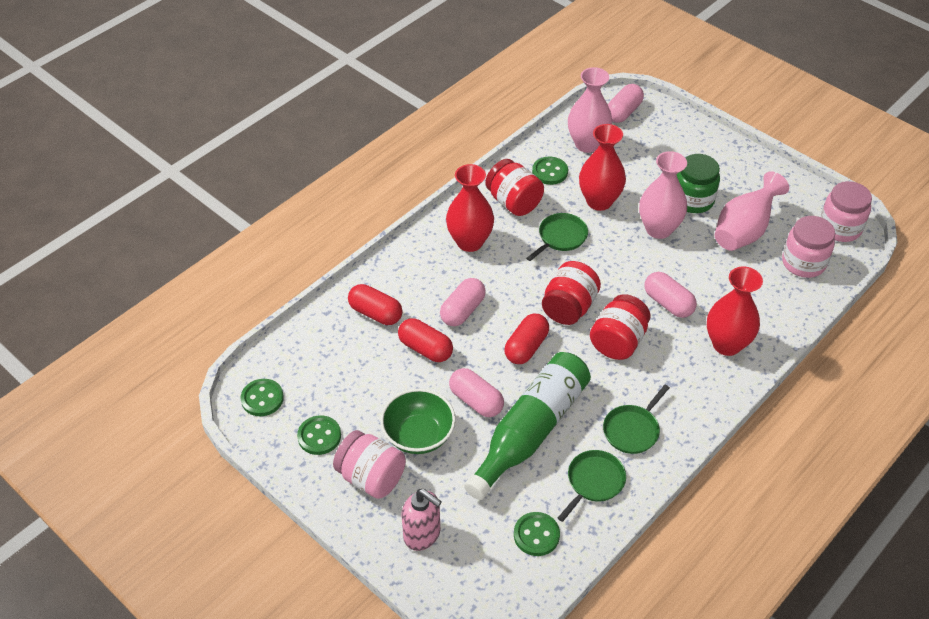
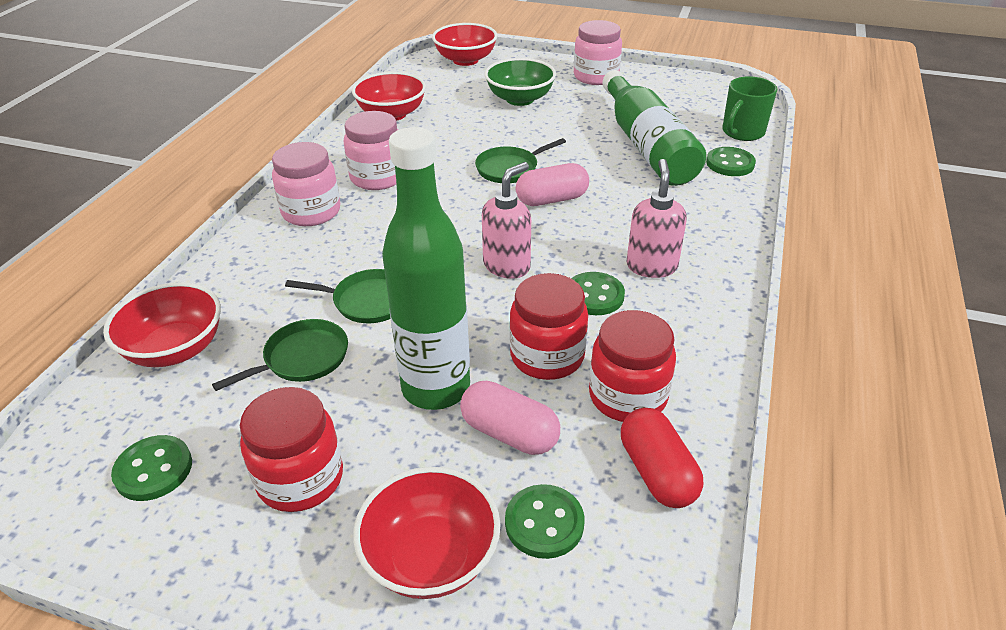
green bottle: [464,352,591,500] = 1 -> [382,127,470,410] [602,70,706,186] = 2
green jar: [677,154,720,213] = 1 -> none = 0
green mug: none = 0 -> [722,76,777,141] = 1
pink capsule: [440,278,486,326] [449,368,504,417] [608,84,644,123] [645,272,697,318] = 4 -> [460,381,560,455] [516,163,589,206] = 2
pink soap dispenser: [402,489,442,551] = 1 -> [482,162,531,279] [626,159,687,278] = 2
pink vase: [568,67,612,153] [639,151,687,239] [715,171,789,251] = 3 -> none = 0
red bowl: none = 0 -> [103,282,221,367] [352,72,426,121] [353,467,501,599] [432,23,497,66] = 4
red capsule: [348,284,403,325] [398,319,453,362] [504,313,549,364] = 3 -> [621,408,703,508] = 1
red vase: [446,164,494,252] [579,124,626,211] [707,266,763,356] = 3 -> none = 0

